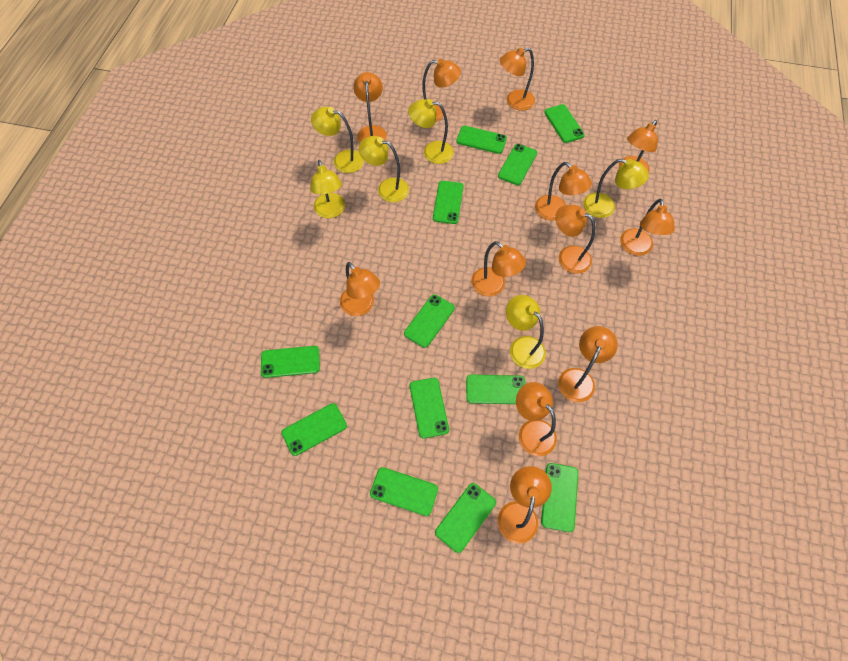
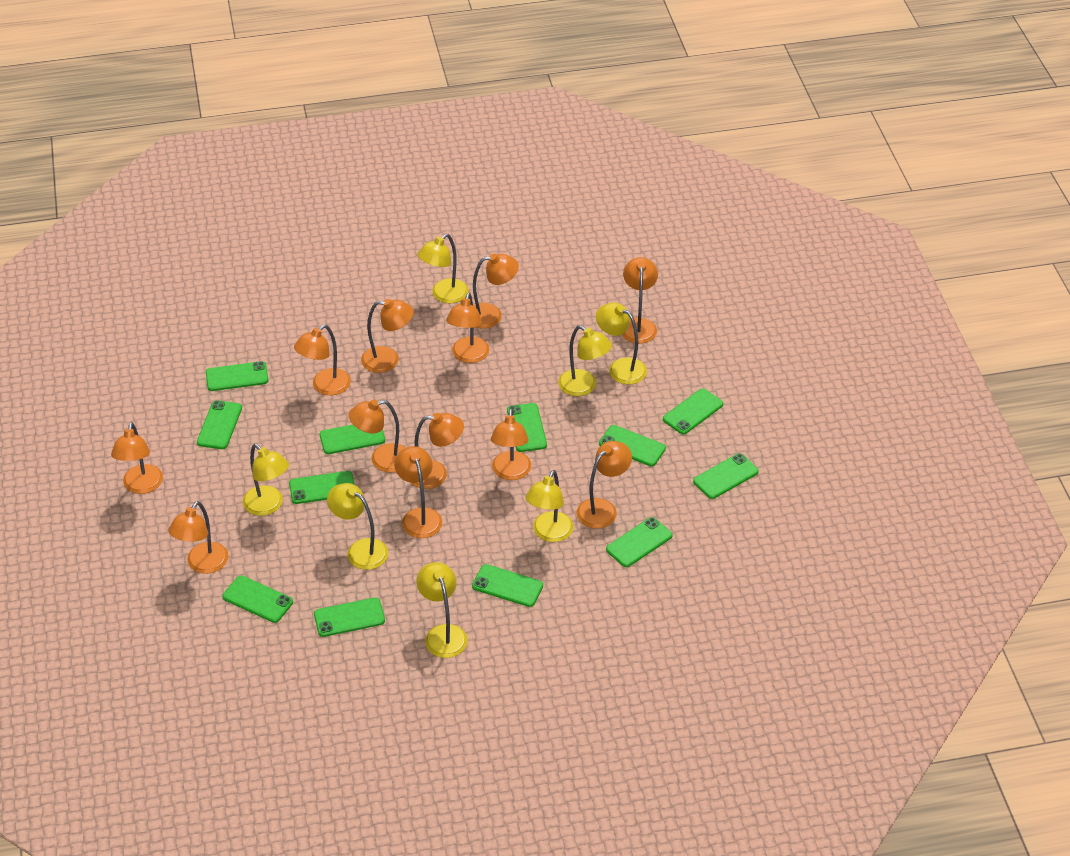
yellow lamp: [310,160,345,218] [311,107,364,173] [359,136,409,202] [408,99,454,164] [506,295,546,369] [583,159,649,218] = 6 -> [243,444,289,516] [327,483,388,570] [416,562,468,658] [418,234,469,303] [525,470,573,542] [558,325,612,396] [596,303,647,384] = 7

